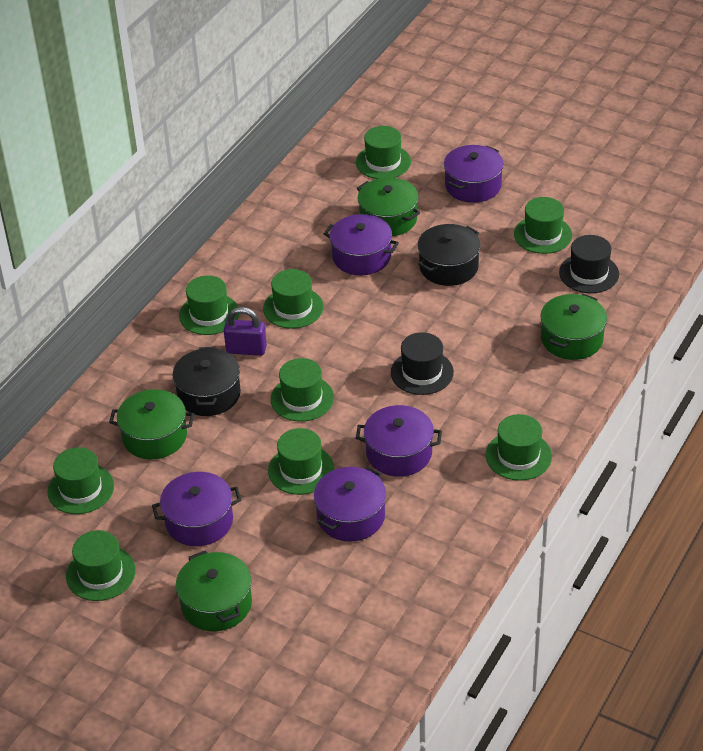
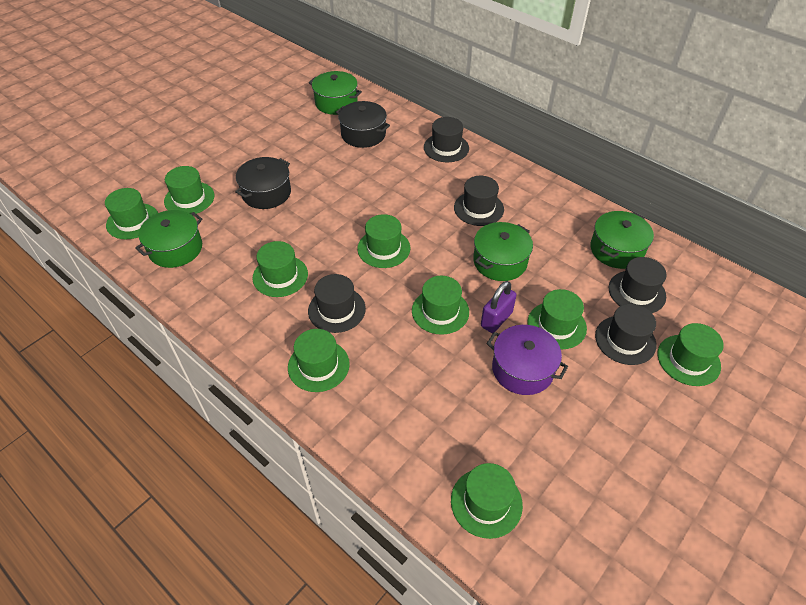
black hat: [391,332,454,395] [559,235,619,293] = 2 -> [308,274,366,333] [424,117,469,162] [454,176,504,226] [595,304,656,365] [609,257,667,313] = 5
purple pot: [152,472,241,546] [314,466,386,542] [324,214,399,275] [356,405,442,477] [444,145,504,203] = 5 -> [486,325,568,395] = 1

